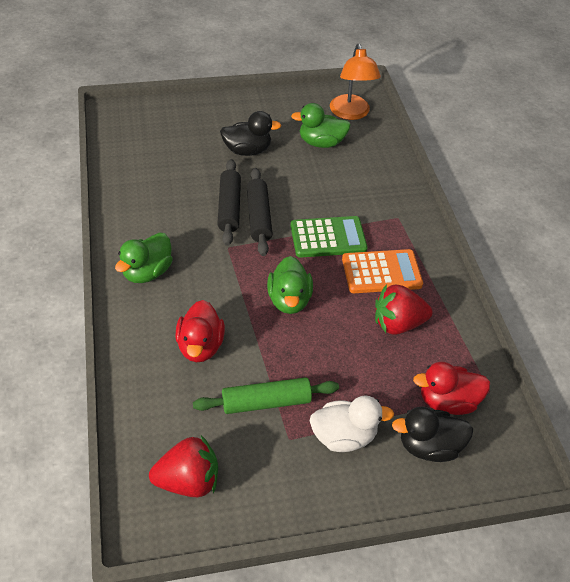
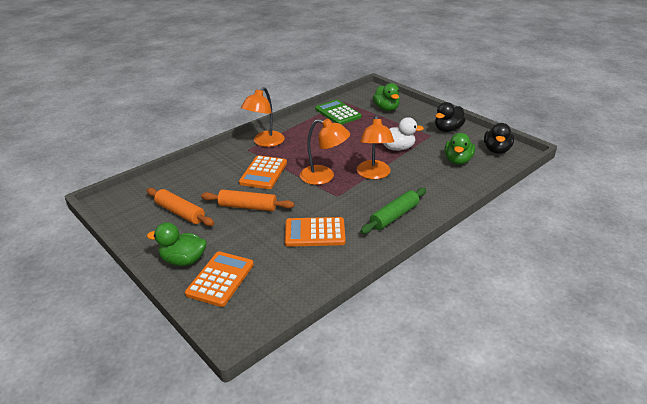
black rolling pin: [217,159,241,246] [247,168,273,256] = 2 -> none = 0
orange calculator: [342,249,423,293] = 1 -> [185,251,254,307] [239,155,287,189] [285,217,346,247] = 3
orange lamp: [330,44,381,120] = 1 -> [241,87,285,147] [300,119,350,185] [357,115,394,179] = 3
orange rolling pin: none = 0 -> [147,188,214,226] [201,189,294,211] = 2
red duck: [175,300,225,362] [413,362,490,415] = 2 -> none = 0
red strawberry: [149,435,218,497] [375,284,433,335] = 2 -> none = 0

